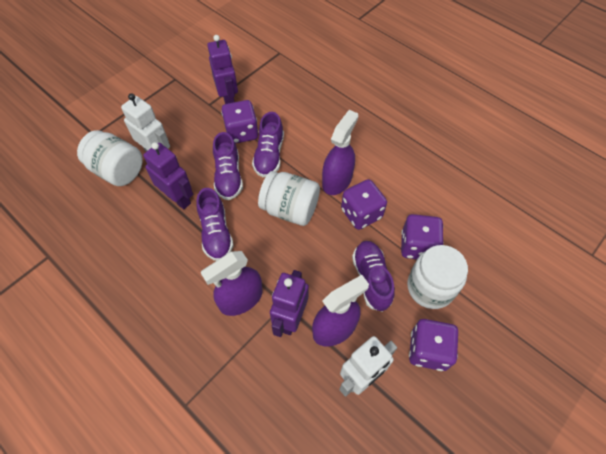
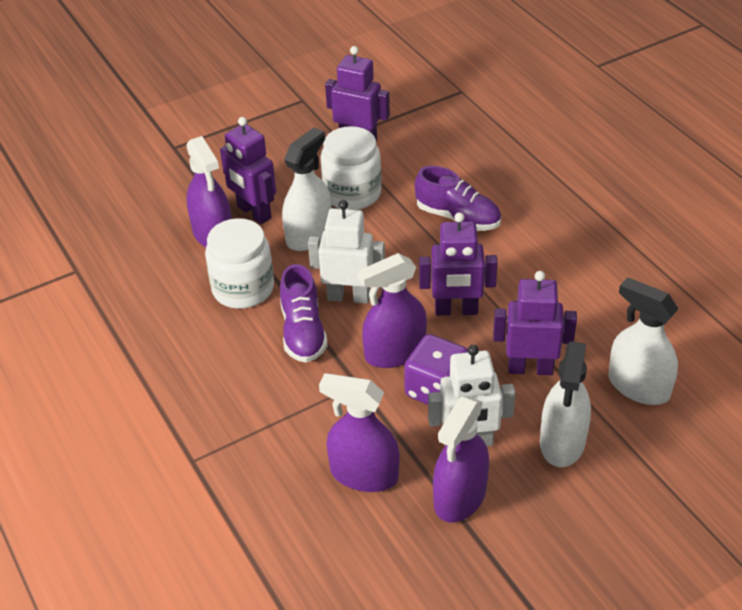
purple dice: [221,100,259,144] [341,179,387,230] [401,214,444,259] [409,319,458,371] = 4 -> [404,334,468,405] = 1
purple robot: [143,142,193,209] [207,35,238,104] [270,270,309,337] = 3 -> [220,117,276,224] [325,46,390,142] [419,212,498,316] [493,271,577,375] = 4
purple shoe: [196,188,234,261] [213,132,243,200] [252,112,284,177] [352,241,395,312] = 4 -> [280,264,328,363] [415,166,501,231] = 2
purple spray bottle: [200,251,263,316] [312,275,369,346] [322,110,358,195] = 3 -> [186,136,232,247] [319,373,400,492] [358,253,427,368] [433,396,489,522] = 4
white jar: [77,130,142,186] [258,171,320,226] [407,245,468,309] = 3 -> [205,218,274,309] [321,126,381,210] = 2
white spray bottle: none = 0 -> [282,127,331,251] [540,341,591,467] [608,277,678,405] = 3

